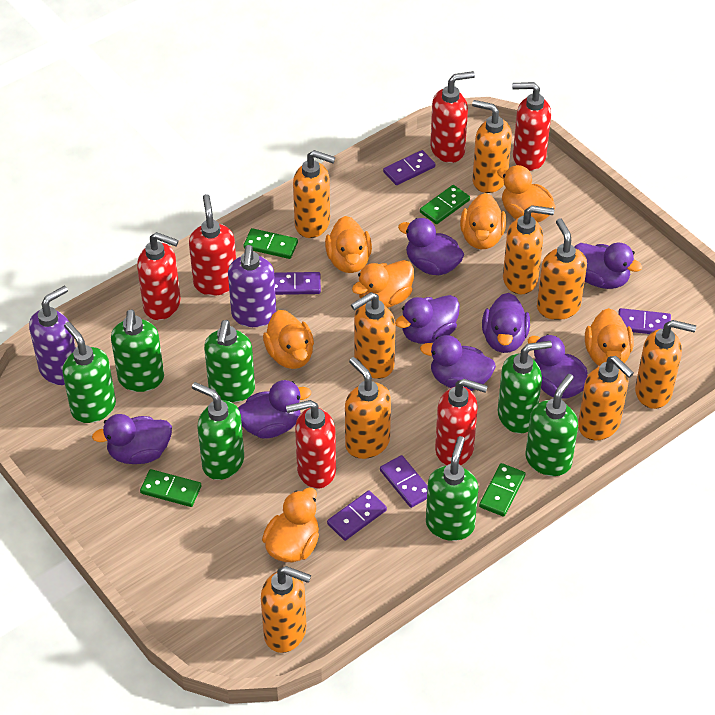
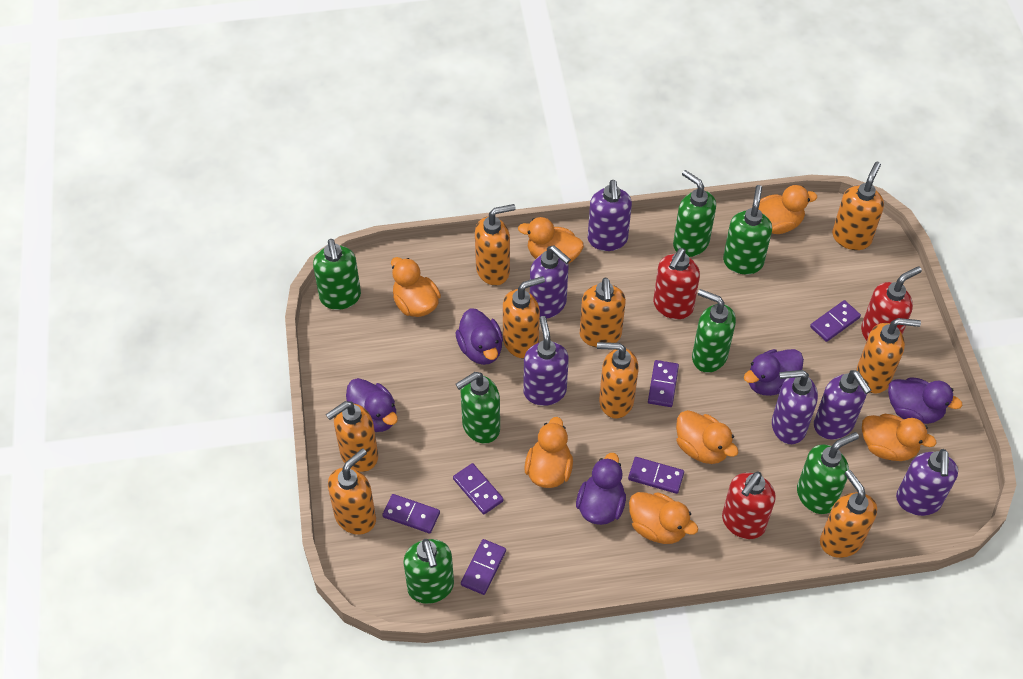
green domino: [140,469,202,507] [243,228,298,259] [420,185,470,224] [479,463,526,516] = 4 -> none = 0
purple domino: [274,272,321,295] [327,490,387,541] [380,455,428,508] [383,150,435,185] [618,308,671,334] = 5 -> [382,494,440,534] [453,463,504,515] [461,539,506,595] [628,457,684,494] [648,360,679,407] [810,300,861,342] = 6
purple duck: [92,414,172,464] [238,380,311,439] [395,295,460,344] [398,218,464,275] [420,335,496,391] [482,293,530,353] [528,334,588,399] [574,243,642,289] = 8 -> [346,378,398,432] [455,308,503,365] [576,453,626,525] [744,349,804,396] [888,377,962,424] = 5
purple soap dispenser: [29,286,76,385] [228,245,276,327] = 2 -> [523,316,569,406] [530,246,571,318] [588,180,632,251] [772,370,818,444] [814,370,872,440] [896,449,958,516] = 6
red soap dispenser: [137,232,181,320] [189,194,236,296] [286,400,336,489] [430,71,475,163] [435,379,488,465] [512,82,551,171] = 6 -> [653,248,700,319] [722,471,776,539] [861,266,922,341] = 3

